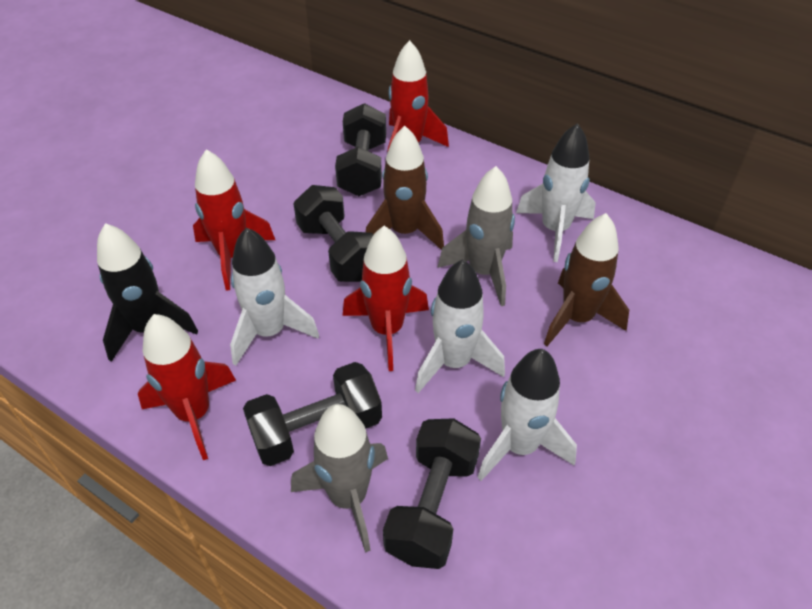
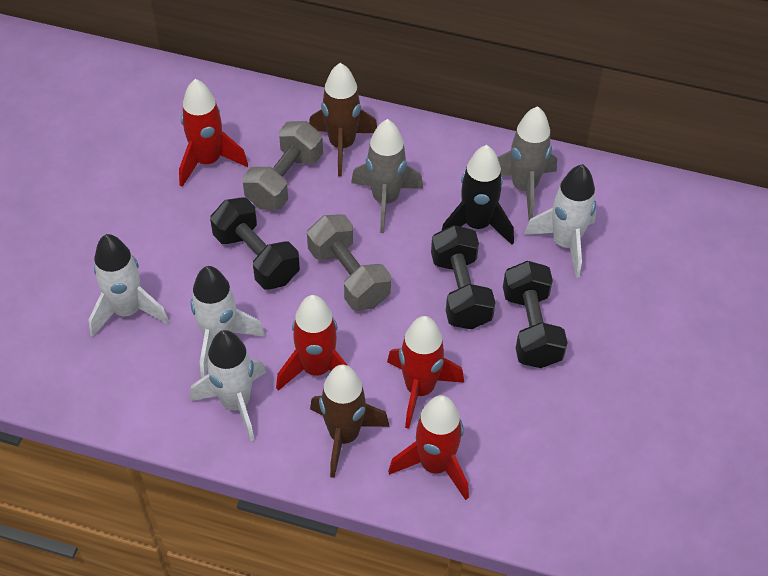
black dumbbell: [243,362,382,466] [293,185,374,282] [335,103,386,196] [383,418,481,569] = 4 -> [210,197,300,290] [431,225,495,329] [503,261,567,368] = 3
grey dumbbell: none = 0 -> [242,121,323,210] [307,214,391,311] = 2

